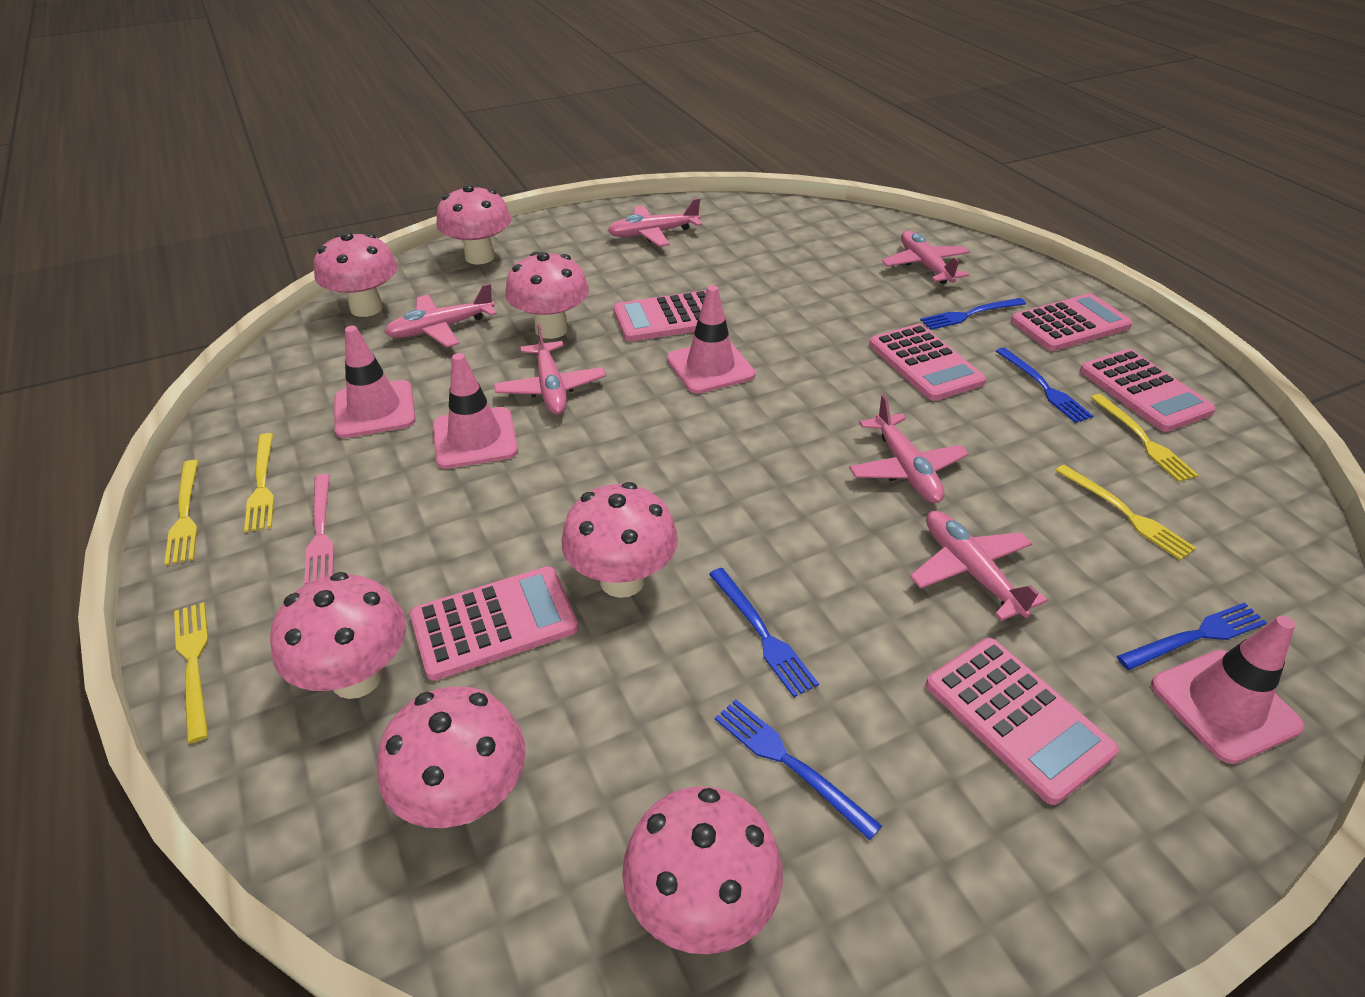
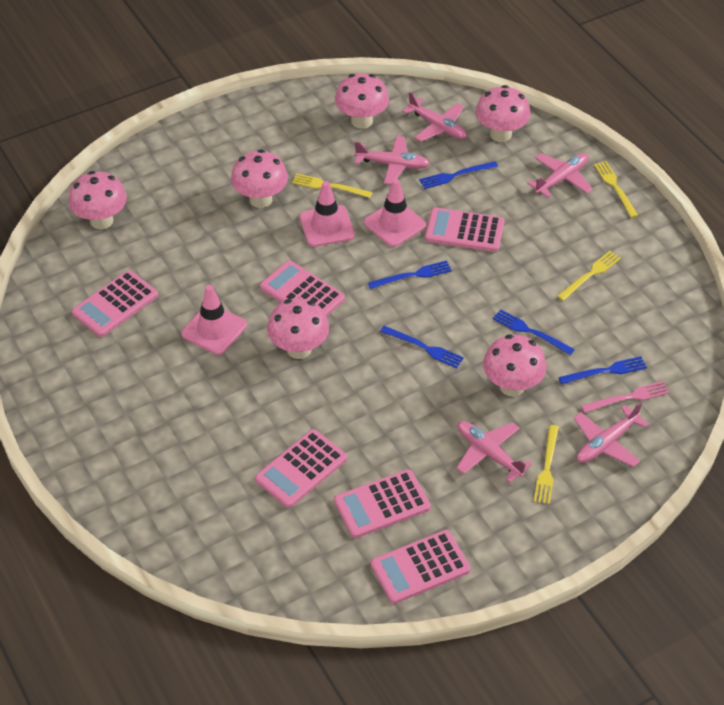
pink mushroom: [270,572,406,699] [314,232,398,317] [377,686,526,828] [436,185,511,265] [505,252,589,339] [562,482,678,598] [622,786,783,954] = 7 -> [69,171,127,229] [231,149,288,208] [267,298,329,359] [335,73,389,129] [476,85,530,142] [483,334,546,396] = 6
pink plane: [384,283,497,347] [494,323,606,415] [607,198,702,247] [849,395,969,503] [882,231,970,284] [910,510,1048,621] = 6 -> [354,136,430,184] [402,92,467,142] [457,421,532,483] [527,153,593,198] [574,402,649,467] = 5
pink traffic cone: [334,326,415,438] [433,353,518,469] [667,285,755,394] [1151,616,1304,764] = 4 -> [181,285,247,355] [300,181,355,247] [364,179,426,247] = 3
yellow fork: [164,460,198,566] [174,602,209,743] [244,433,274,532] [1055,465,1196,560] [1090,394,1199,482] = 5 -> [292,173,373,198] [534,425,559,504] [557,251,621,301] [594,161,638,218] = 4

